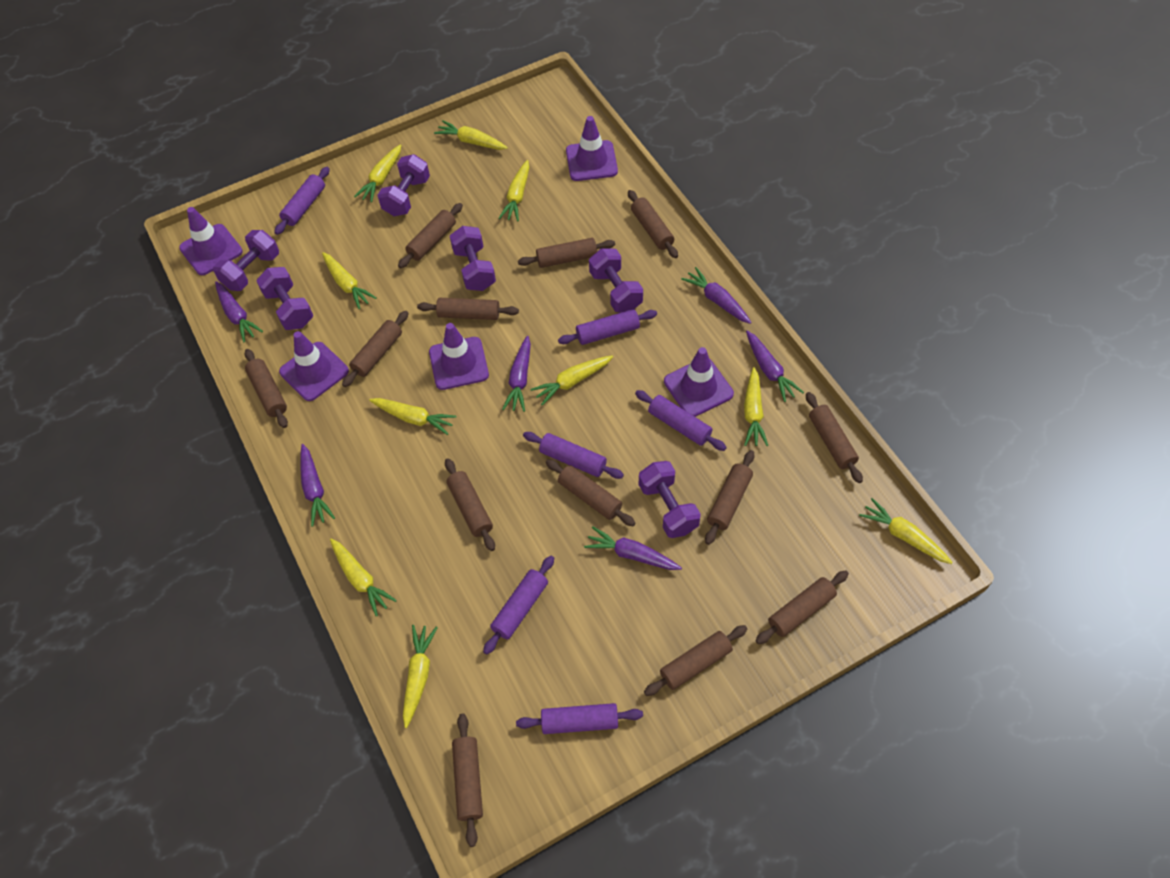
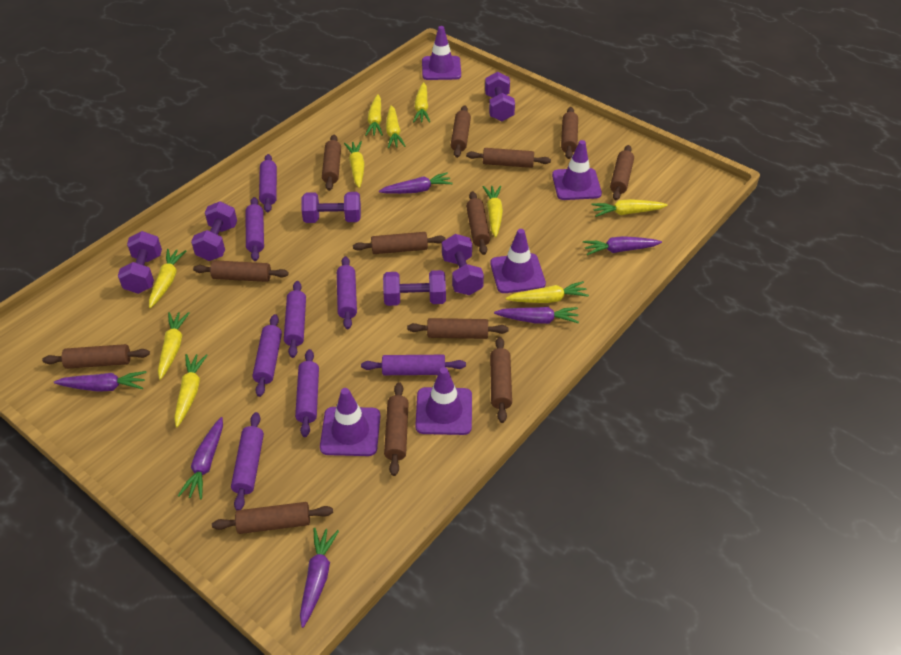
purple rolling pin: [274,167,330,235] [483,556,554,655] [516,703,643,734] [523,432,624,479] [558,309,657,345] [635,390,727,451] = 6 -> [231,412,264,511] [246,197,264,261] [252,314,282,397] [259,154,277,212] [284,281,306,358] [295,349,319,437] [337,256,357,329] [361,355,466,375] = 8

